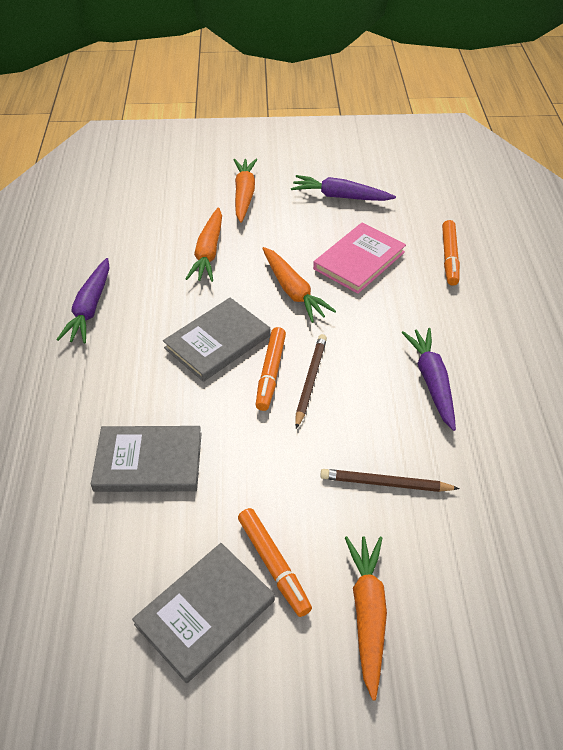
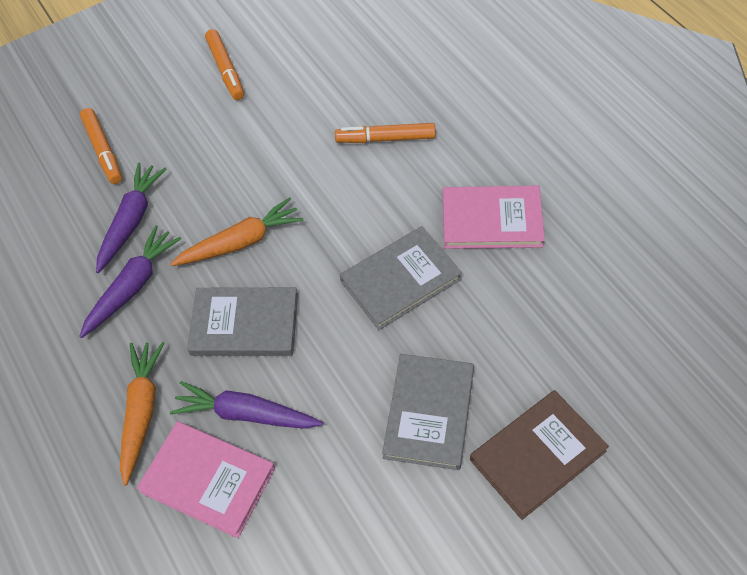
brown book: none = 0 -> [470,390,609,520] = 1
brown pencil: [295,334,327,429] [320,469,460,492] = 2 -> none = 0
orange carrot: [186,207,222,282] [234,159,257,223] [262,247,336,323] [345,536,387,701] = 4 -> [120,342,165,486] [170,197,303,266] = 2
pink book: [313,223,406,294] = 1 -> [137,422,275,538] [443,186,545,249] = 2

